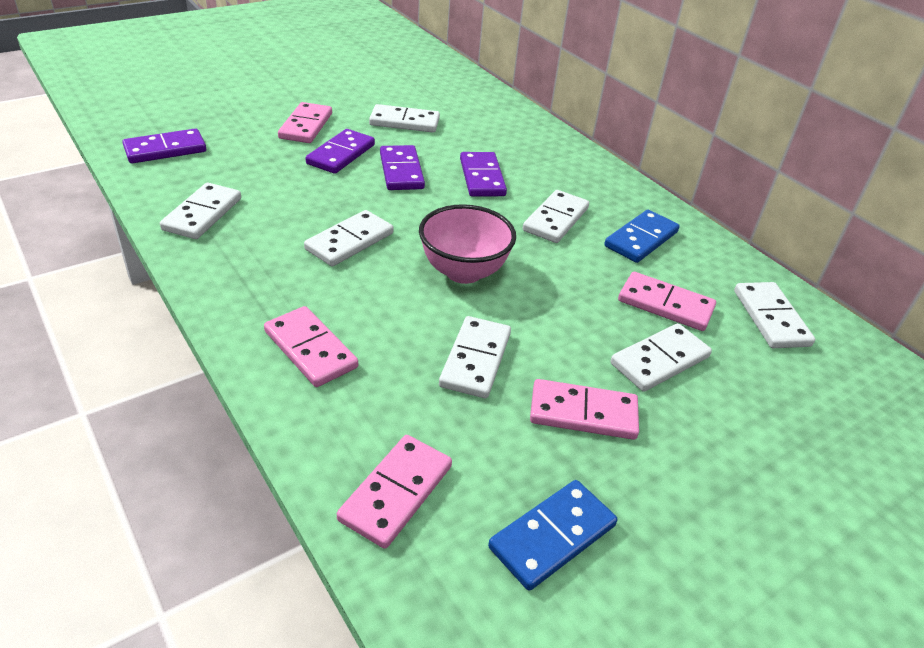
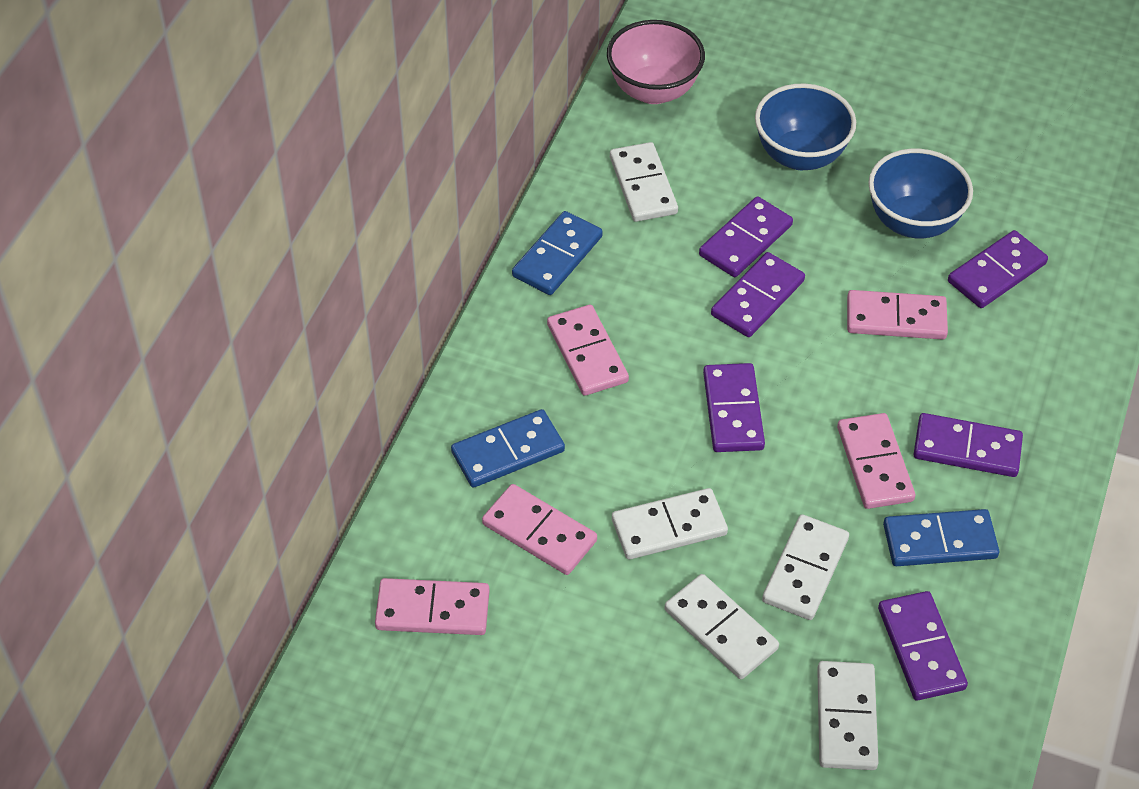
blue bowl: none = 0 -> [755,83,856,170] [868,149,973,238] = 2
blue domino: [488,480,617,591] [604,210,680,263] = 2 -> [451,409,565,488] [512,211,603,295] [883,509,999,566] = 3
purple domino: [123,128,206,164] [306,129,375,174] [380,145,425,190] [460,152,507,197] = 4 -> [699,196,793,277] [703,363,765,452] [711,252,805,337] [878,591,968,700] [914,413,1023,477] [948,230,1048,308] = 6
white domino: [160,183,241,239] [304,210,393,266] [369,104,440,133] [439,316,511,398] [523,190,589,243] [610,323,712,392] [734,282,815,348] = 7 -> [610,142,678,222] [612,488,728,559] [664,574,779,679] [762,514,849,620] [817,661,879,770] = 5

